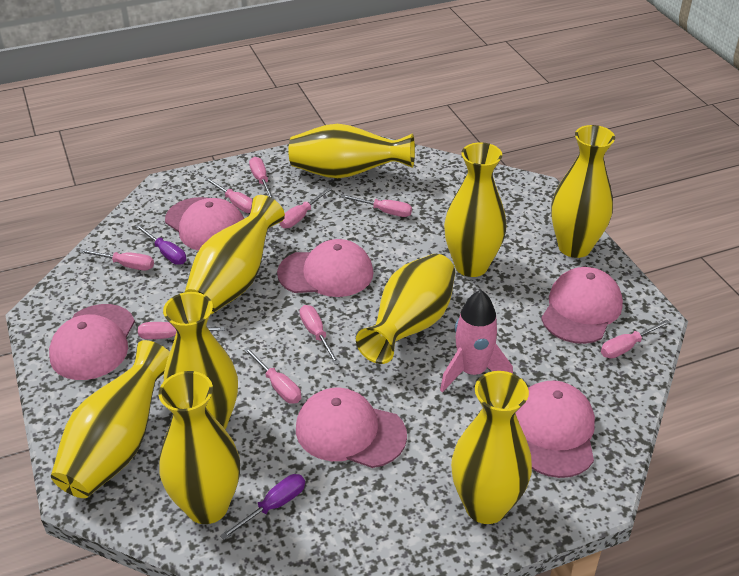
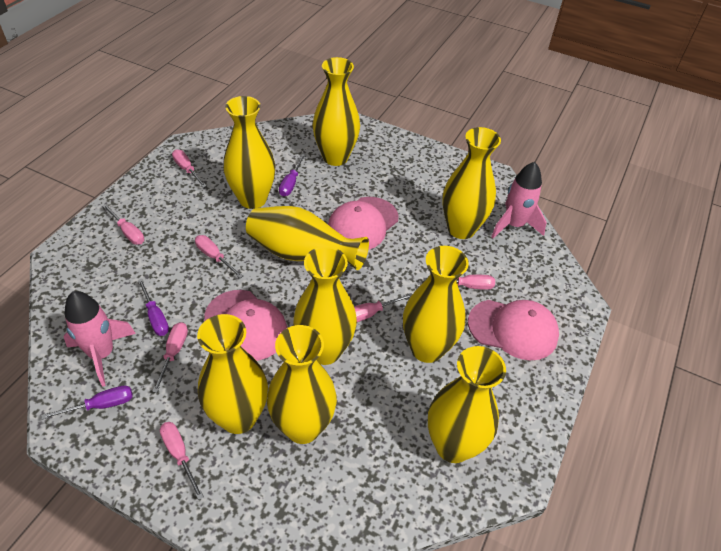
pink cap: [49,304,135,380] [165,197,244,251] [277,239,373,297] [296,388,407,468] [516,381,595,478] [541,267,623,344] = 6 -> [204,290,287,361] [328,197,398,250] [468,300,559,360] = 3
pink rocket: [440,290,513,392] = 1 -> [63,291,136,387] [491,162,547,238] = 2
pink screwdriver: [79,249,154,270] [138,322,225,339] [205,178,253,213] [244,347,301,404] [249,157,275,200] [279,188,332,228] [300,305,340,365] [341,195,412,217] [601,319,670,359] = 9 -> [103,204,144,245] [152,322,188,393] [160,422,204,500] [172,149,206,188] [195,235,243,278] [354,293,412,322] [423,275,495,290] = 7
purple screwdriver: [135,224,186,265] [220,474,305,540] = 2 -> [41,385,133,420] [138,279,169,336] [279,154,306,196] = 3

